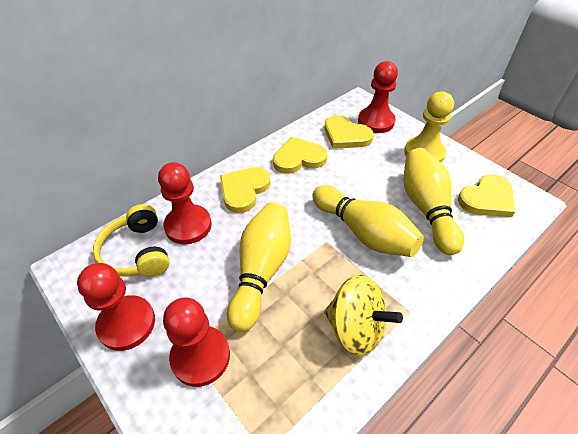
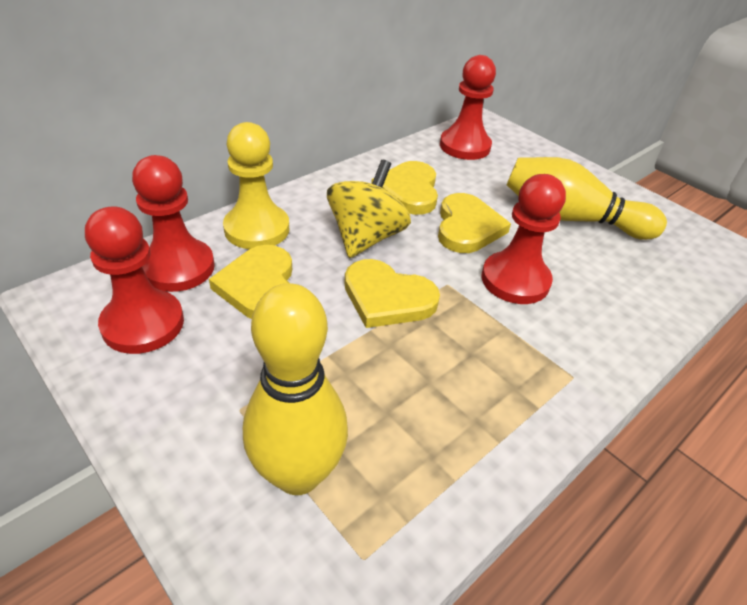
yellow bowling pin: [227,202,291,332] [312,185,424,257] [403,148,464,255] = 3 -> [243,283,348,495] [507,157,667,240] = 2
yellow headphones: [93,204,170,277] = 1 -> none = 0

